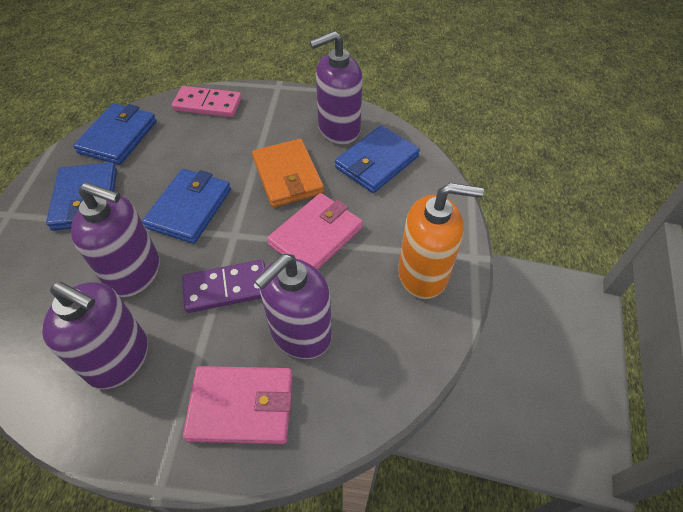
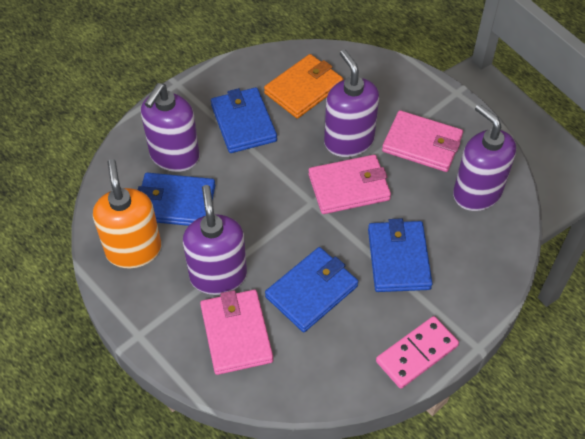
pink wallet: [183,366,292,444] [267,193,363,270] = 2 -> [200,290,273,375] [308,155,391,214] [382,110,463,172] = 3
purple domino: [182,260,265,313] = 1 -> none = 0

